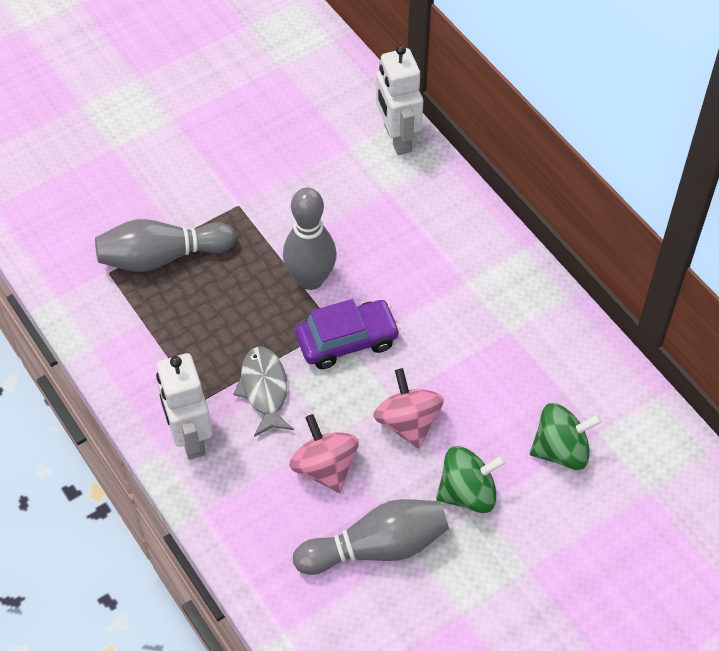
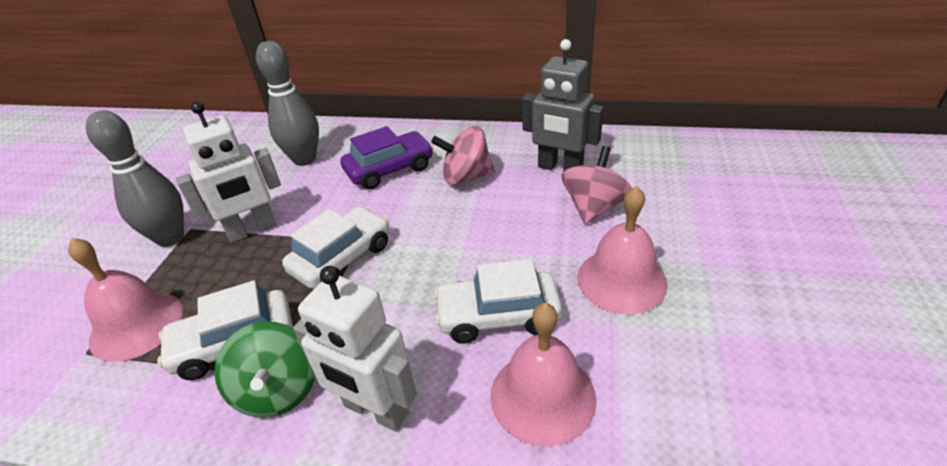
green spinning top: [436,446,506,513] [530,403,602,470] = 2 -> [214,321,315,417] = 1
grey bowling pin: [95,219,236,272] [283,187,337,290] [293,499,449,575] = 3 -> [86,110,184,247] [256,41,319,166] = 2
grey fish: [233,346,294,437] = 1 -> none = 0
grey robot: none = 0 -> [522,39,604,172] = 1
pink bell: none = 0 -> [68,238,183,362] [490,303,597,446] [577,186,668,314] = 3
white car: none = 0 -> [157,280,293,380] [282,206,389,289] [434,259,562,343] = 3

